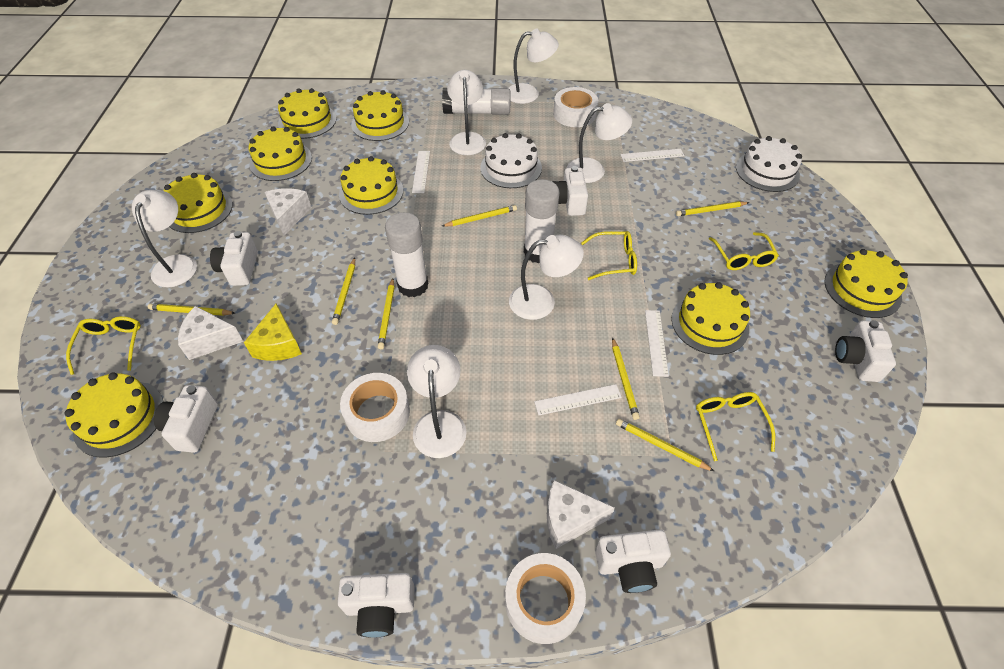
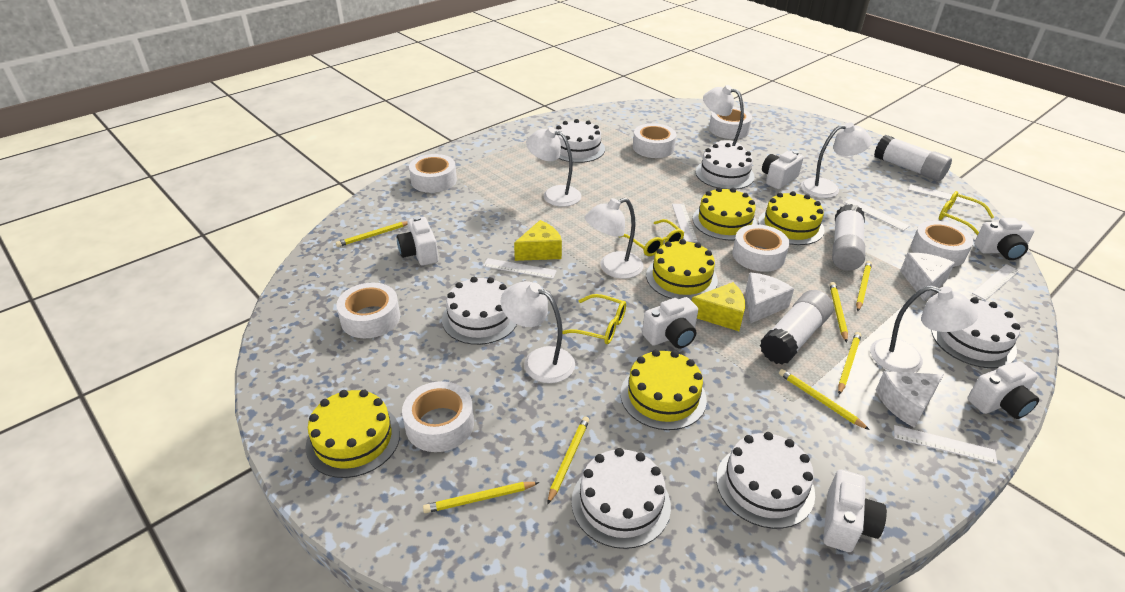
white cake: [480,133,542,188] [736,136,802,192] = 2 -> [442,277,517,345] [556,119,605,163] [571,448,671,549] [696,143,755,189] [716,432,815,529] [932,297,1020,368] = 6
white ruler: [412,151,430,193] [534,384,622,415] [620,149,684,162] [645,310,669,377] = 4 -> [483,258,557,279] [672,204,698,242] [844,198,910,231] [894,425,997,464] [909,184,977,207] [972,264,1020,300] = 6
white tape: [340,373,410,442] [505,553,586,644] [553,87,598,127] = 3 -> [336,283,400,338] [402,381,474,452] [409,154,457,193] [633,123,676,158] [709,107,752,139] [732,224,789,272] [911,221,973,267] = 7
yellow cake: [64,372,164,458] [163,173,233,233] [249,126,312,181] [278,88,337,139] [339,156,403,215] [351,90,409,141] [671,282,750,355] [824,249,908,318] = 8 -> [306,390,400,478] [620,350,707,430] [646,239,718,301] [693,187,757,240] [758,191,825,245] = 5
yellow cheese: [244,303,302,361] = 1 -> [514,220,562,261] [692,282,745,331] = 2
yellow glasses: [66,316,141,375] [581,231,637,280] [696,392,775,461] [709,232,779,270] = 4 -> [562,294,626,344] [619,219,684,256] [939,191,994,236] = 3

